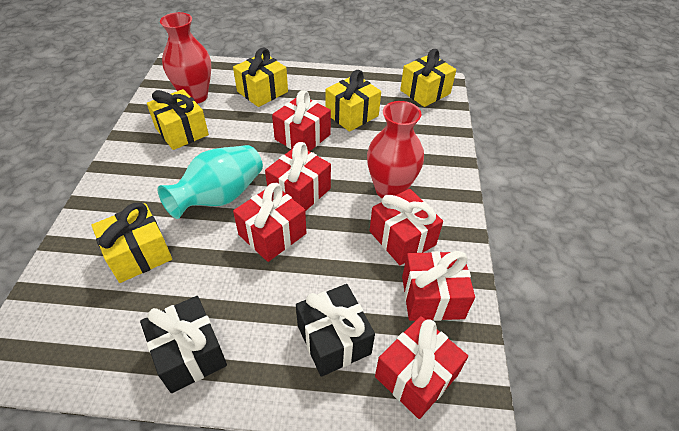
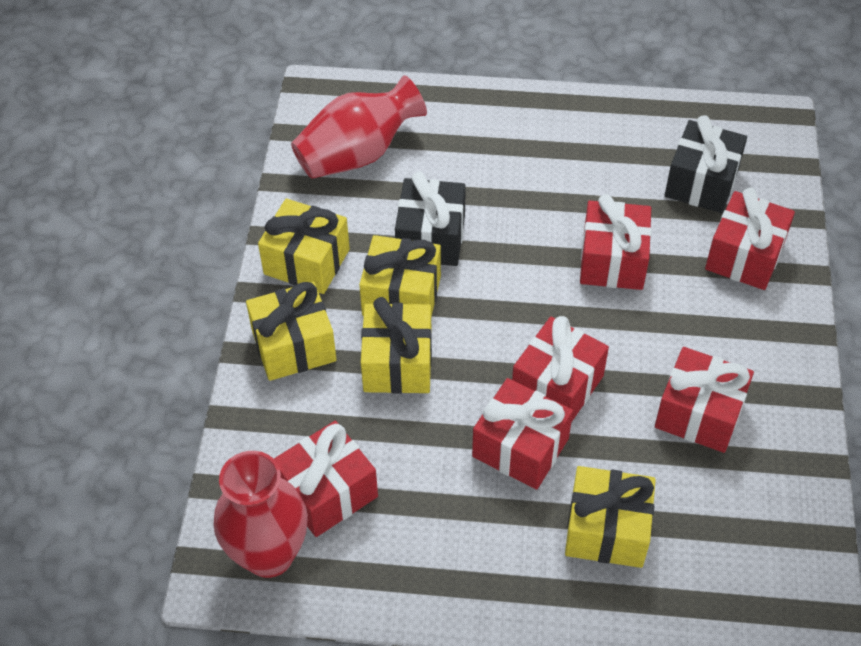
turquoise vase: [158,145,263,219] = 1 -> none = 0

